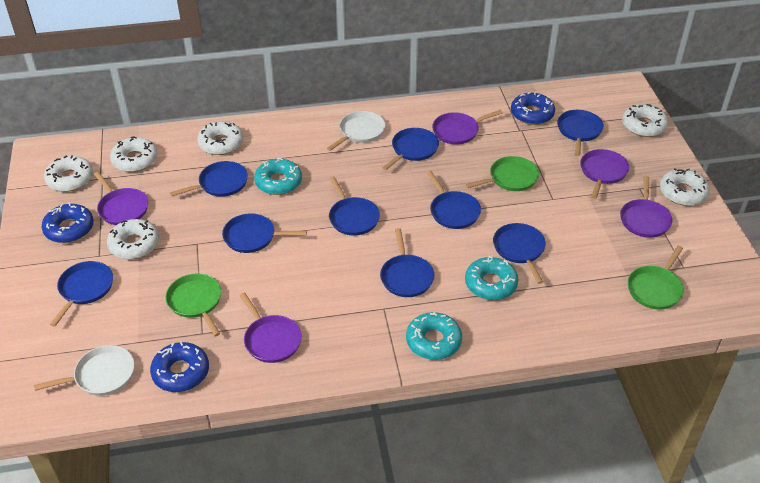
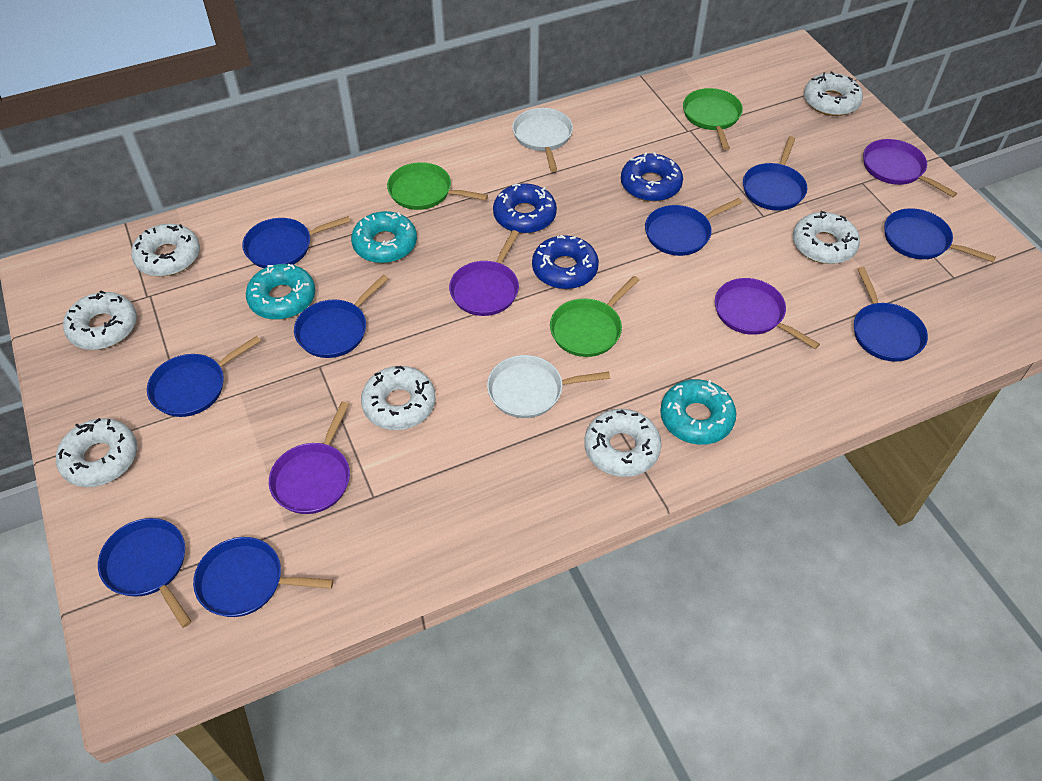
purple pan: [94,172,149,225] [240,292,302,363] [432,110,503,144] [581,149,629,199] [620,176,673,238] = 5 -> [269,402,350,514] [449,230,519,316] [715,278,820,349] [863,139,957,197] = 4
white donut: [44,155,93,192] [107,219,159,259] [110,136,158,172] [197,121,243,155] [622,104,668,137] [660,168,710,206] = 6 -> [56,418,137,487] [63,291,137,350] [131,224,200,277] [361,366,436,430] [584,409,661,477] [793,211,860,264] [804,71,863,116] = 7

